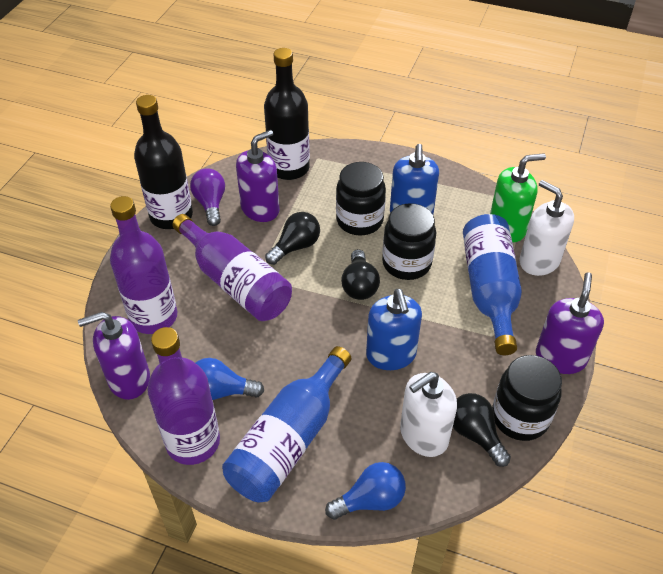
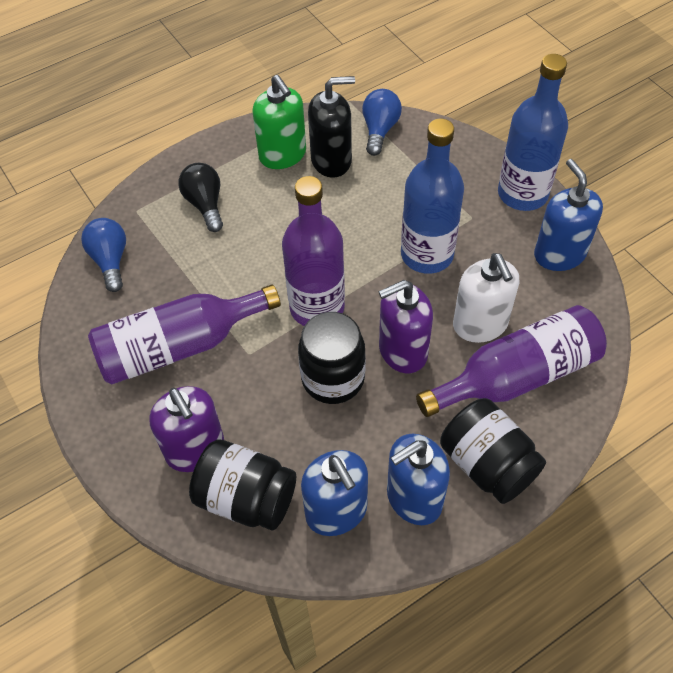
black bottle: [134,95,193,229] [264,48,310,180] = 2 -> none = 0
black light bulb: [265,212,320,265] [341,249,380,300] [453,393,511,467] = 3 -> [179,163,223,232] = 1
black soap dispenser: none = 0 -> [308,76,355,178] = 1
blue soap dispenser: [366,289,422,370] [390,144,439,214] = 2 -> [301,450,368,536] [387,434,450,525] [534,159,603,271] = 3
purple light bulb: [190,168,225,226] = 1 -> none = 0
purple soap dispenser: [78,312,150,400] [236,130,280,222] [536,273,604,374] = 3 -> [149,386,224,472] [378,280,433,373] = 2
white soap dispenser: [400,372,457,457] [520,180,574,276] = 2 -> [453,253,519,343] = 1

